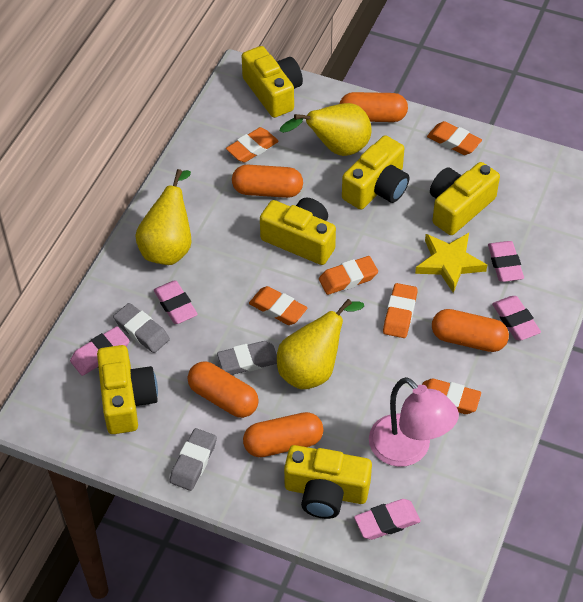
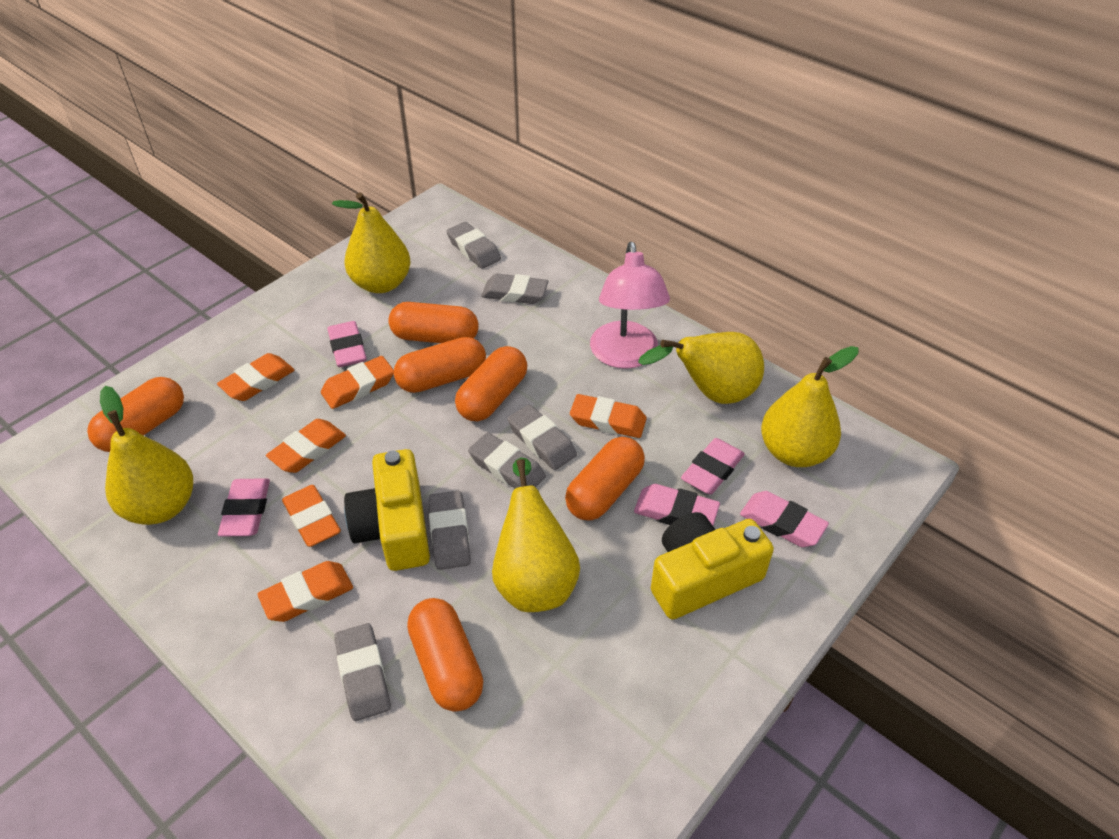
grey eraser: [113,303,170,353] [170,428,217,491] [217,341,277,375] = 3 -> [334,623,391,721] [429,491,471,570] [446,222,501,269] [468,432,546,488] [481,273,548,304] [508,405,577,470] = 6
orange capsule: [188,362,259,418] [232,165,303,198] [243,412,324,457] [340,92,408,122] [432,309,509,352] = 5 -> [87,377,184,452] [388,302,479,343] [394,337,486,393] [407,598,483,712] [455,346,527,421] [565,437,645,520] = 6
yellow camera: [97,345,158,434] [242,46,303,118] [260,197,336,265] [284,445,372,519] [342,135,409,210] [430,162,500,235] = 6 -> [344,449,430,571] [651,512,774,620] = 2
yellow pear: [135,169,192,265] [277,299,364,389] [279,103,372,156] = 3 -> [100,386,193,525] [332,192,410,293] [492,458,580,612] [638,332,764,404] [761,346,858,467] = 5
yellow star: [415,233,487,293] = 1 -> none = 0

